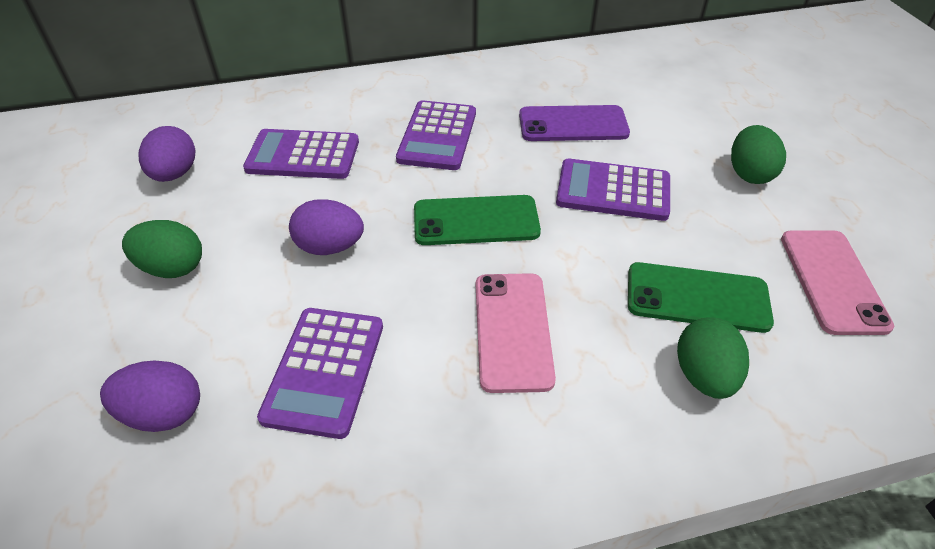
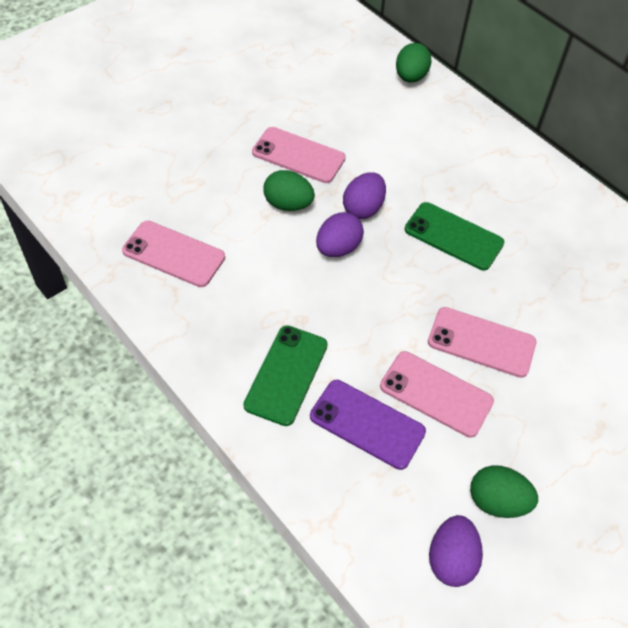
pink phone: [476,273,556,393] [781,231,894,335] = 2 -> [122,221,225,287] [252,127,346,183] [380,351,494,438] [428,307,536,378] = 4
purple calculator: [243,129,359,179] [257,308,383,439] [396,100,476,170] [556,159,670,221] = 4 -> none = 0

